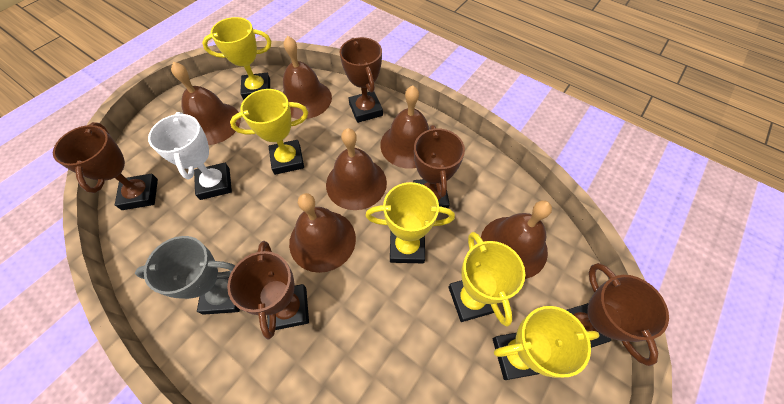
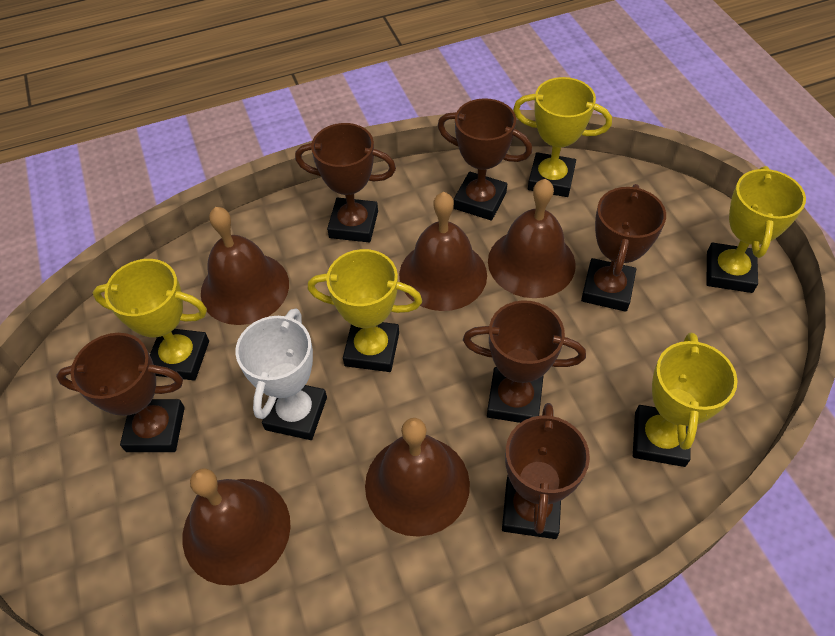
brown bell: [171,62,241,145] [282,36,332,119] [289,193,356,273] [326,128,387,210] [380,85,429,169] [481,200,552,279] = 6 -> [182,469,291,585] [201,207,289,325] [365,418,470,537] [399,192,487,311] [488,179,576,298] = 5
brown trophy: [53,122,158,210] [227,241,309,340] [340,37,383,123] [413,125,465,208] [567,263,669,366] = 5 -> [56,333,185,452] [295,123,396,242] [438,98,532,221] [463,300,586,423] [502,403,590,539] [581,184,666,312] = 6
grey trophy: [135,236,240,315] = 1 -> none = 0

